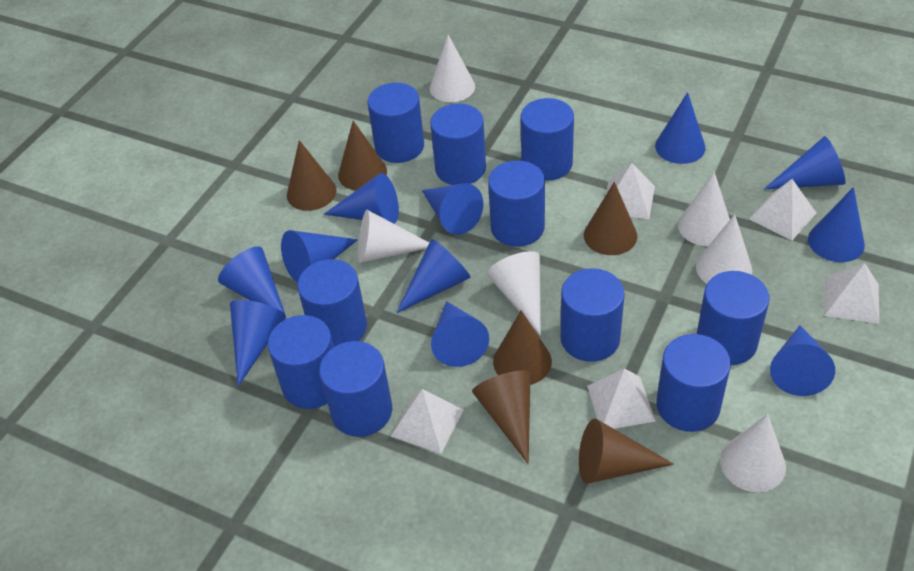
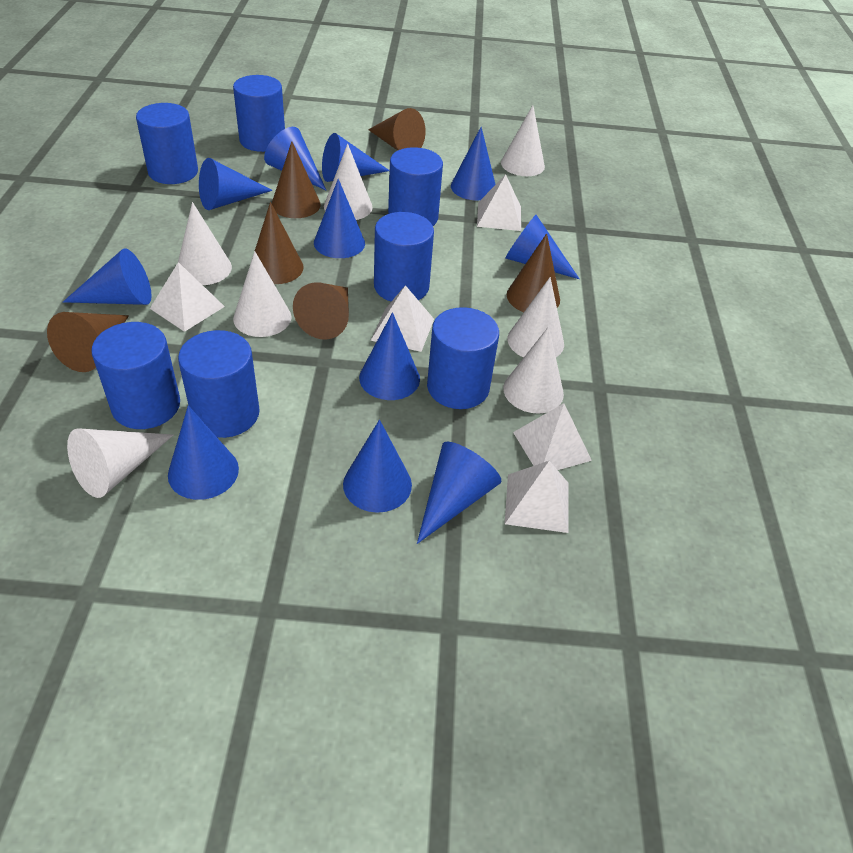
blue cylinder: [268,315,334,409] [297,259,367,347] [319,341,392,437] [368,83,424,163] [430,104,486,185] [488,160,545,247] [521,98,574,181] [560,268,625,362] [656,334,731,432] [697,271,770,365] = 10 -> [92,322,180,429] [136,103,198,184] [178,330,260,438] [233,75,285,152] [374,212,434,301] [388,147,443,226] [427,307,499,409] = 7
white cone: [358,210,429,263] [430,35,475,102] [487,251,541,335] [678,172,730,246] [696,214,752,283] [720,414,786,492] = 6 -> [67,428,173,498] [178,202,232,285] [233,251,291,337] [324,144,373,220] [501,105,545,176] [503,326,564,414] [508,277,564,358] = 7

